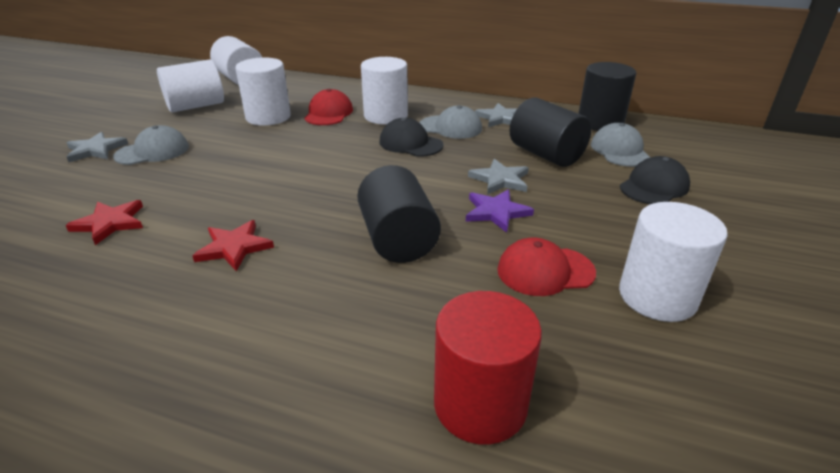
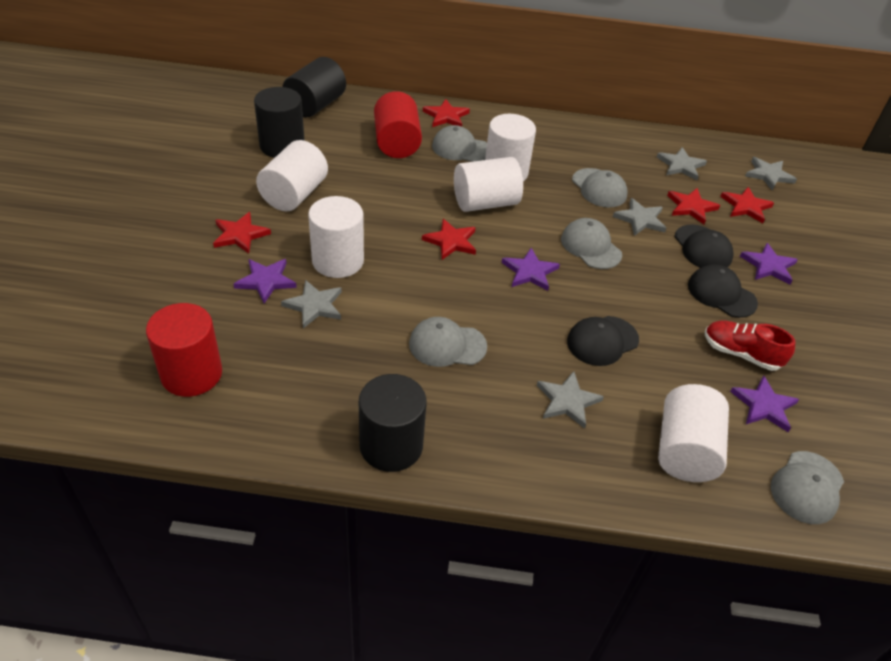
black cap: [380,118,444,157] [620,156,690,204] = 2 -> [567,316,639,366] [674,225,734,268] [688,264,758,318] = 3
grey cap: [113,125,189,165] [420,105,482,139] [591,123,651,167] = 3 -> [409,317,487,367] [432,125,487,162] [561,218,622,269] [572,168,627,207] [771,451,844,524] = 5
grey star: [67,132,128,162] [468,159,529,195] [475,103,517,127] = 3 -> [281,280,342,328] [537,371,604,429] [613,198,667,236] [657,147,707,180] [745,157,797,190] = 5
purple star: [466,189,534,233] = 1 -> [233,259,297,303] [501,248,560,291] [730,375,799,432] [740,243,798,285] = 4
red cap: [304,89,353,125] [497,238,596,296] = 2 -> none = 0
red cylinder: [434,291,542,445] = 1 -> [146,303,222,397] [374,91,422,158] = 2
red shoe: none = 0 -> [705,321,795,371] = 1
red star: [66,200,143,245] [192,220,274,271] = 2 -> [213,212,271,254] [422,219,476,260] [423,99,470,127] [667,188,720,224] [720,187,774,223] = 5

